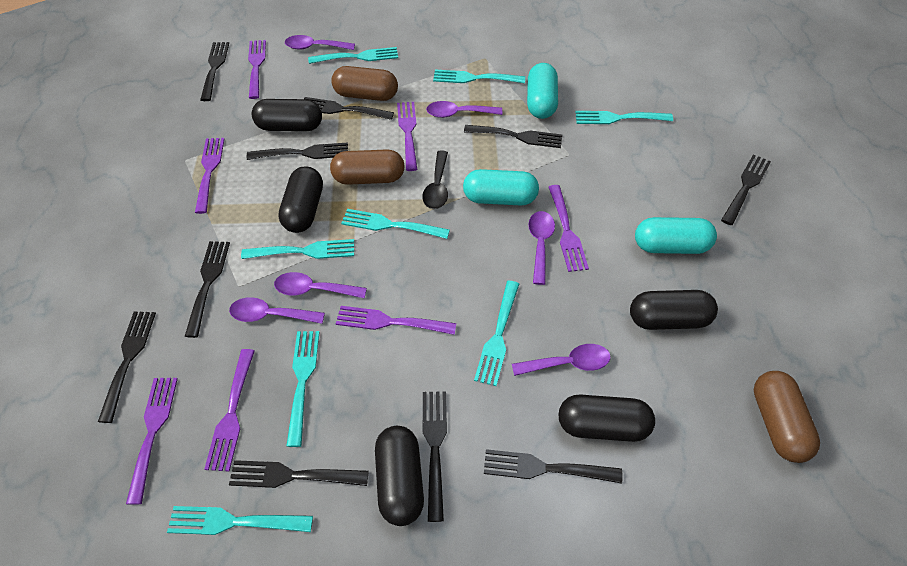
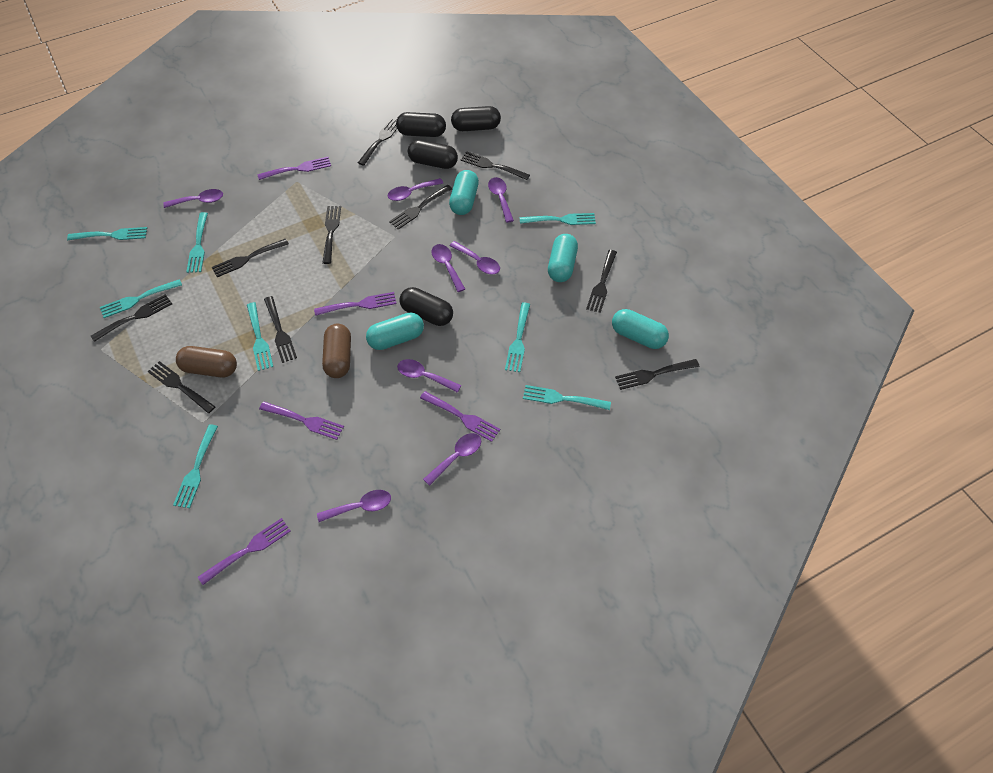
black capsule: [252,99,322,131] [278,166,323,233] [375,426,424,526] [558,394,655,442] [630,290,718,330] = 5 -> [396,112,446,137] [399,287,453,326] [408,140,458,169] [451,106,501,131] = 4
black spoon: [422,150,448,209] = 1 -> none = 0
brown capsule: [330,149,405,185] [331,66,398,101] [754,371,820,463] = 3 -> [176,346,237,377] [322,324,351,378] = 2
purple fork: [126,378,178,505] [195,138,224,214] [204,349,255,472] [248,40,266,99] [336,306,456,335] [397,102,417,171] [549,185,589,272] = 7 -> [198,518,291,585] [257,157,331,180] [259,402,344,440] [314,292,397,316] [420,391,500,442] = 5
purple spoon: [229,297,325,324] [274,272,367,298] [285,35,355,50] [426,101,502,118] [512,344,611,376] [528,211,555,285] = 6 -> [163,189,223,208] [317,490,391,522] [388,178,443,201] [397,359,461,393] [423,433,481,486] [432,244,465,292] [450,241,500,275] [488,177,514,223] = 8
turquoise capsule: [463,169,539,205] [527,63,558,119] [635,217,717,254] = 3 -> [366,313,424,350] [449,170,479,215] [548,234,578,282] [612,309,669,349] = 4

